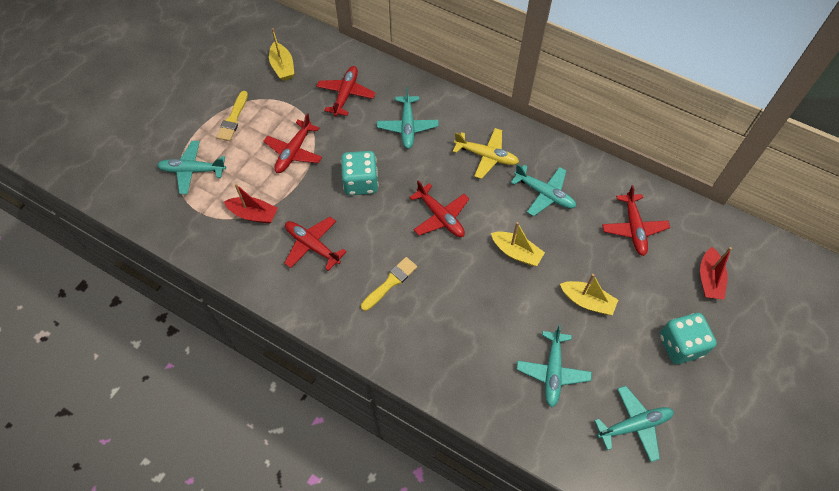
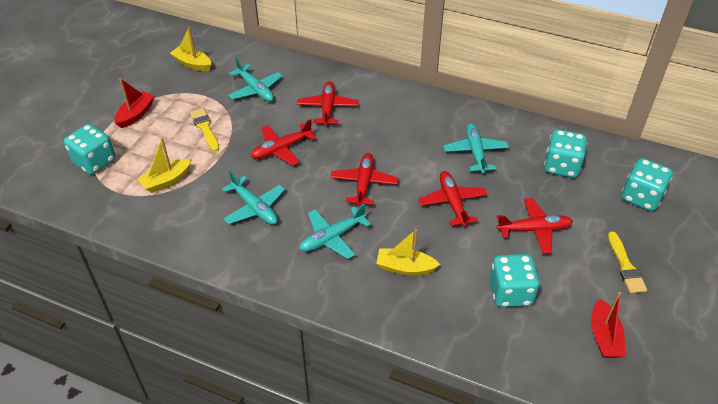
turquoise dice: [341,151,379,195] [659,313,717,364] = 2 -> [64,124,116,175] [489,254,540,307] [544,129,587,178] [622,158,673,211] = 4
turquoise plane: [157,141,226,194] [377,86,439,149] [511,164,576,216] [517,325,592,407] [594,386,674,462] = 5 -> [222,170,285,225] [228,57,282,102] [300,204,371,259] [443,123,509,173] = 4
yellow plane: [453,128,519,179] = 1 -> none = 0

